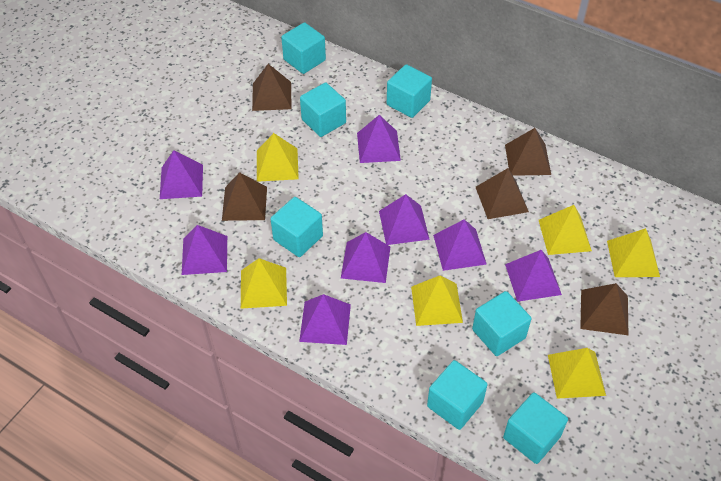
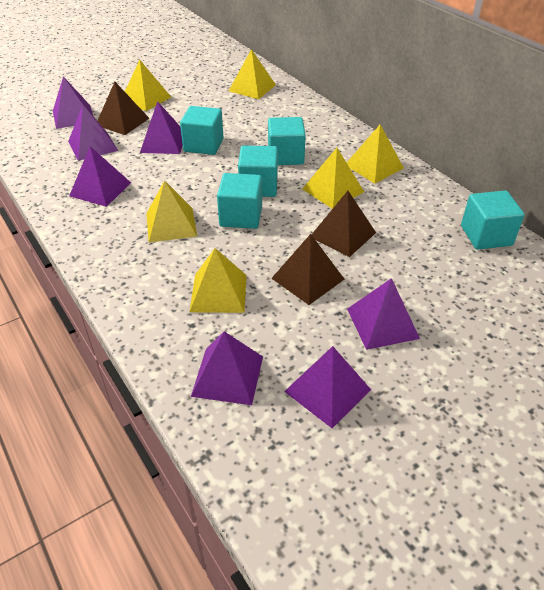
brown pyramid: [222,172,267,221] [252,64,292,111] [476,168,529,219] [505,128,551,176] [580,283,629,336] = 5 -> [97,82,150,135] [271,234,344,305] [311,191,376,257] = 3
purple pyramid: [160,150,203,199] [182,225,227,275] [299,294,351,345] [341,232,390,283] [357,115,401,163] [379,194,430,245] [433,219,487,271] [505,250,562,302] = 8 -> [53,76,93,129] [68,105,118,161] [69,146,131,207] [140,101,183,154] [191,331,263,405] [284,346,371,428] [347,278,420,350] = 7
turquoise cube: [270,197,323,257] [281,22,326,74] [300,82,346,137] [387,64,432,118] [427,360,488,430] [472,291,531,356] [503,392,568,464] = 7 -> [180,106,224,155] [217,173,262,229] [238,145,278,197] [268,117,306,165] [461,190,525,250] = 5

